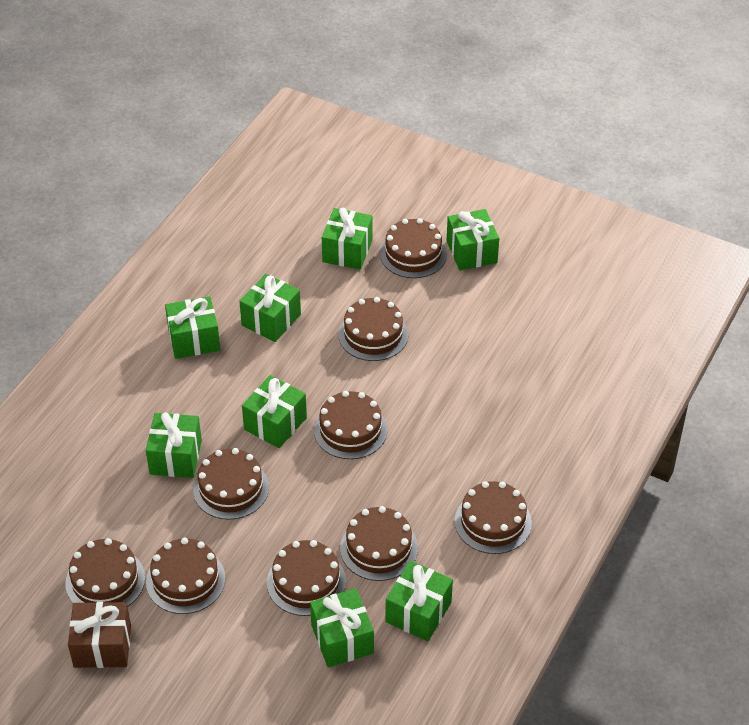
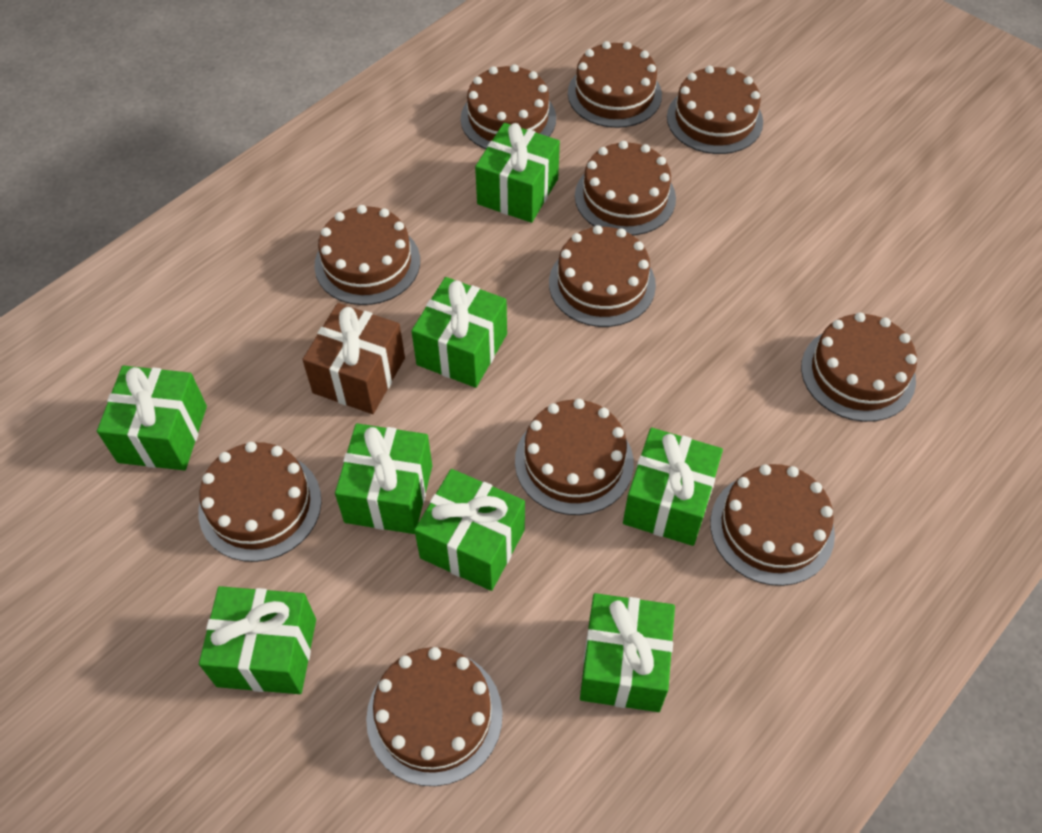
brown cake: [65,538,145,607] [146,537,225,614] [193,448,269,520] [267,540,346,616] [314,391,387,459] [339,297,408,361] [340,506,418,581] [380,218,447,278] [455,481,532,554] = 9 -> [199,442,322,562] [314,205,420,305] [366,647,503,786] [461,64,556,149] [515,399,634,515] [549,225,656,327] [568,41,662,128] [575,141,676,235] [667,66,763,154] [710,464,835,586] [801,312,917,422] = 11

